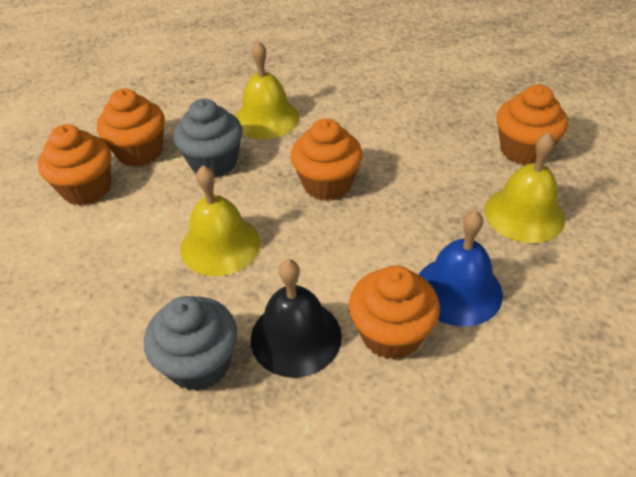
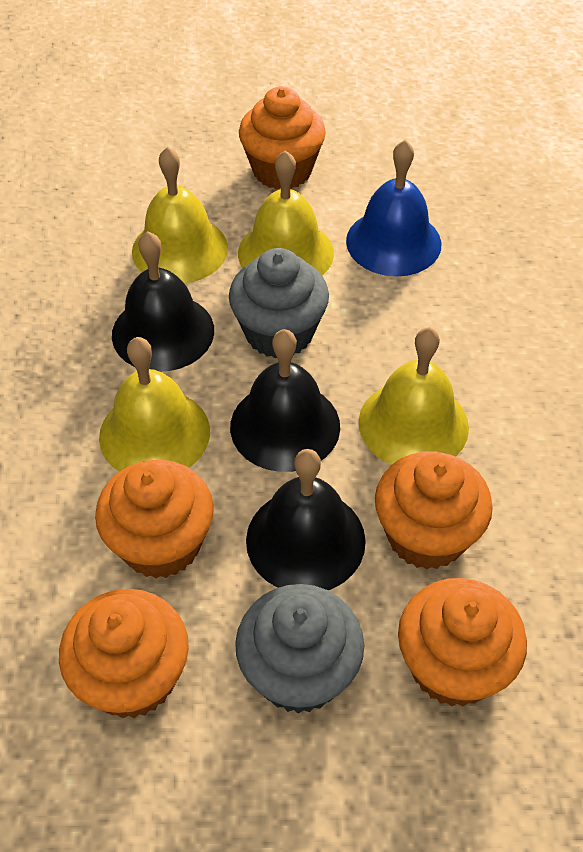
black bell: [251,259,342,378] = 1 -> [112,231,214,372] [230,329,340,472] [246,449,366,590] = 3
yellow bell: [180,166,261,276] [235,41,299,139] [485,132,565,243] = 3 -> [99,337,210,472] [132,147,228,283] [238,150,334,276] [359,327,469,465] = 4

